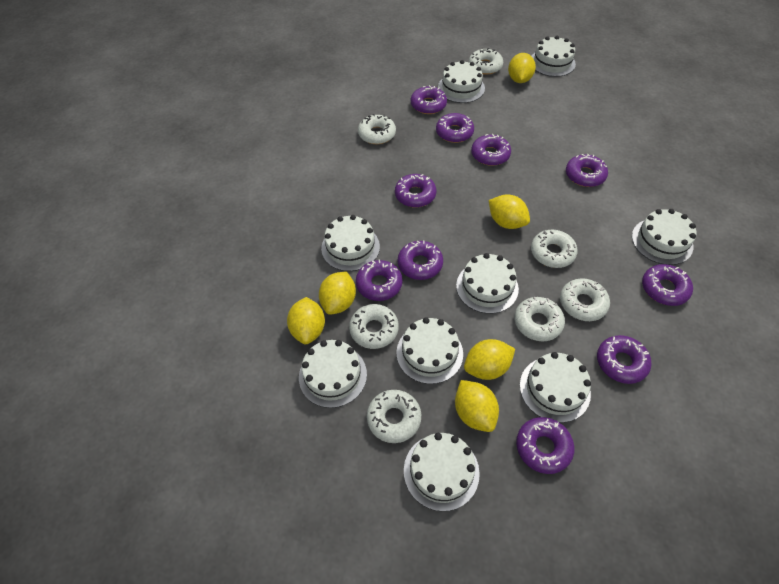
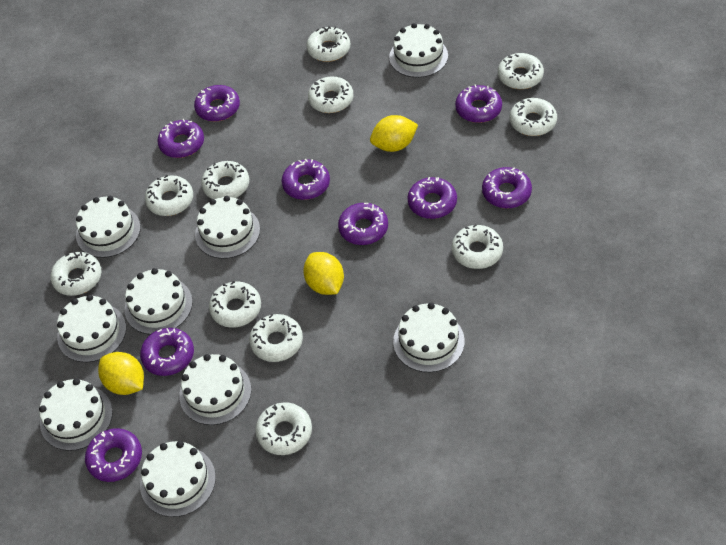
purple donut: [356,260,402,301] [395,174,436,207] [398,240,443,280] [411,85,447,114] [436,113,474,143] [471,134,511,166] [516,417,574,474] [566,154,608,187] [597,335,652,384] [642,264,693,306] = 10 -> [85,428,142,482] [140,328,194,376] [157,119,204,158] [194,85,240,122] [282,159,330,200] [338,203,388,245] [408,177,457,219] [455,84,502,123] [482,167,532,208] = 9
white donut: [349,304,399,349] [358,114,396,144] [367,390,421,443] [469,48,503,75] [514,297,565,341] [531,230,578,268] [560,278,610,321] = 7 -> [50,252,102,296] [145,175,193,216] [201,161,249,199] [209,281,261,328] [249,314,303,362] [255,402,312,455] [306,26,350,62] [308,76,353,113] [452,224,503,269] [498,53,544,89] [510,98,557,136] = 11
yellow lemon: [287,297,325,344] [319,271,356,315] [455,380,499,432] [464,339,515,380] [489,194,530,229] [508,53,536,83] = 6 -> [98,352,144,395] [303,252,344,295] [370,115,418,152] = 3

